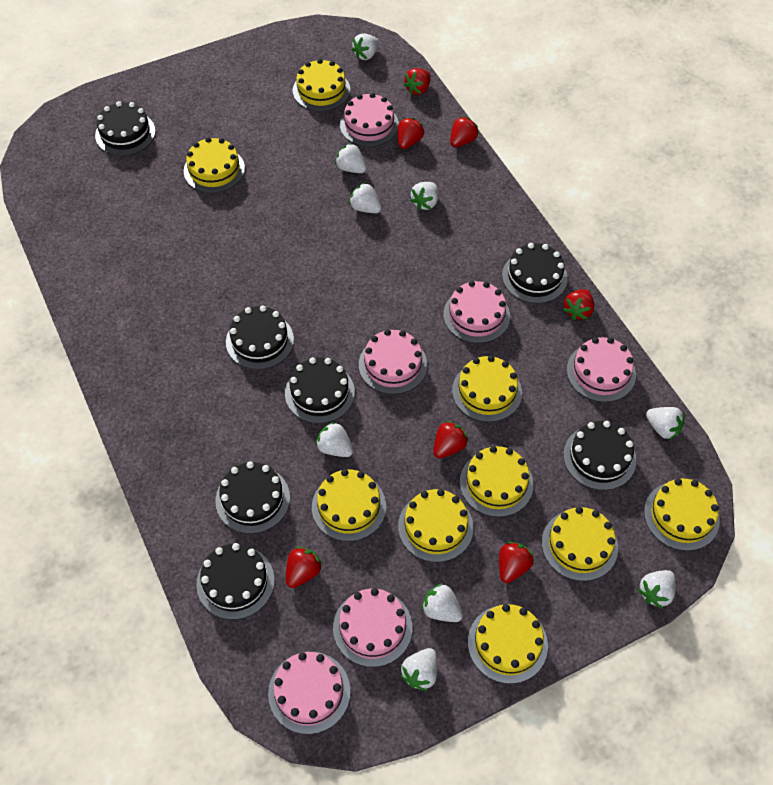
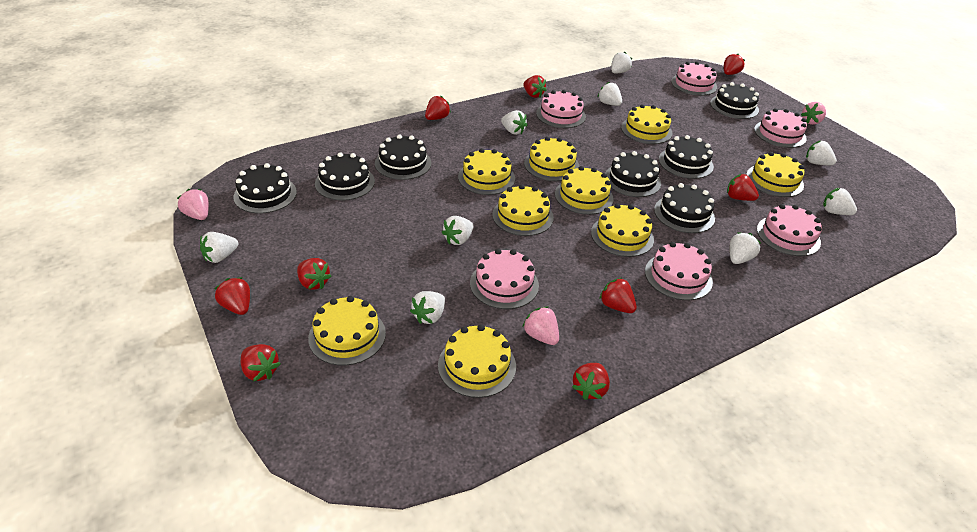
pink strawberry: none = 0 -> [177,189,209,220] [523,307,559,345] [801,102,826,125] = 3
red strawberry: [286,547,323,588] [398,118,424,149] [403,68,431,95] [433,421,469,458] [450,116,479,147] [499,542,534,583] [563,289,594,320] = 7 -> [214,277,250,315] [241,344,281,382] [297,258,331,290] [425,95,451,120] [523,75,546,98] [572,363,610,400] [600,278,637,313] [724,54,745,75] [727,174,759,201] = 9

